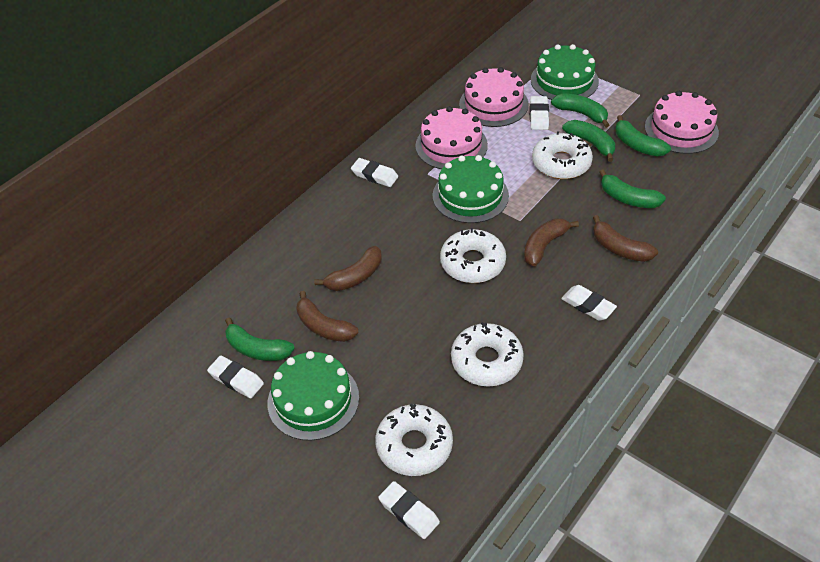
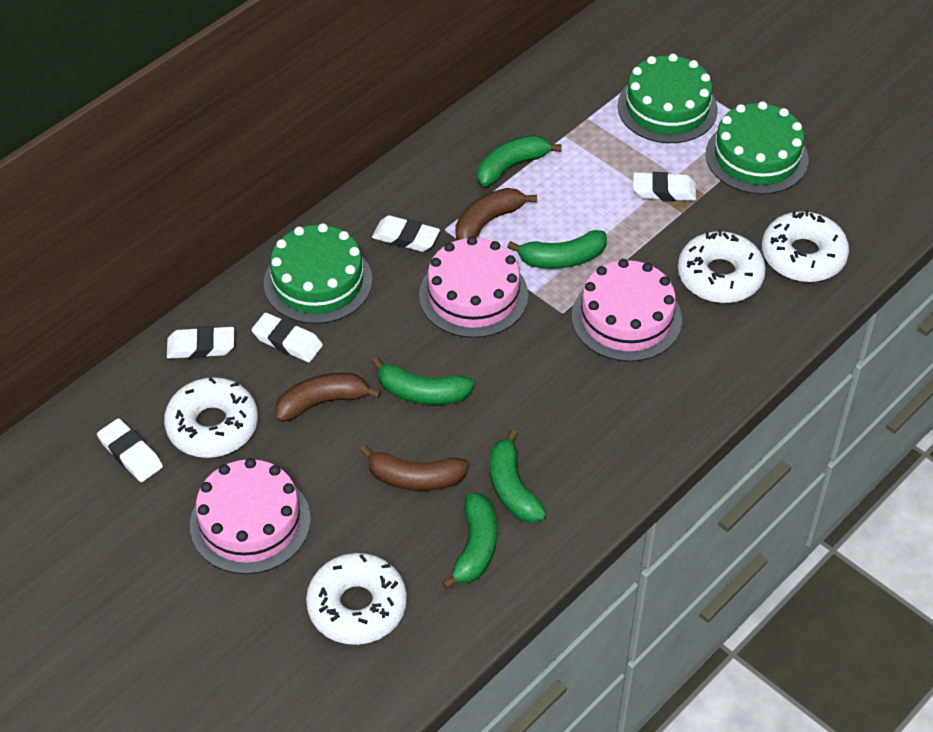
brown banana: [296,291,358,342] [314,246,382,291] [524,218,579,266] [593,215,658,262] = 4 -> [275,373,381,422] [360,445,469,491] [455,188,537,240] = 3

